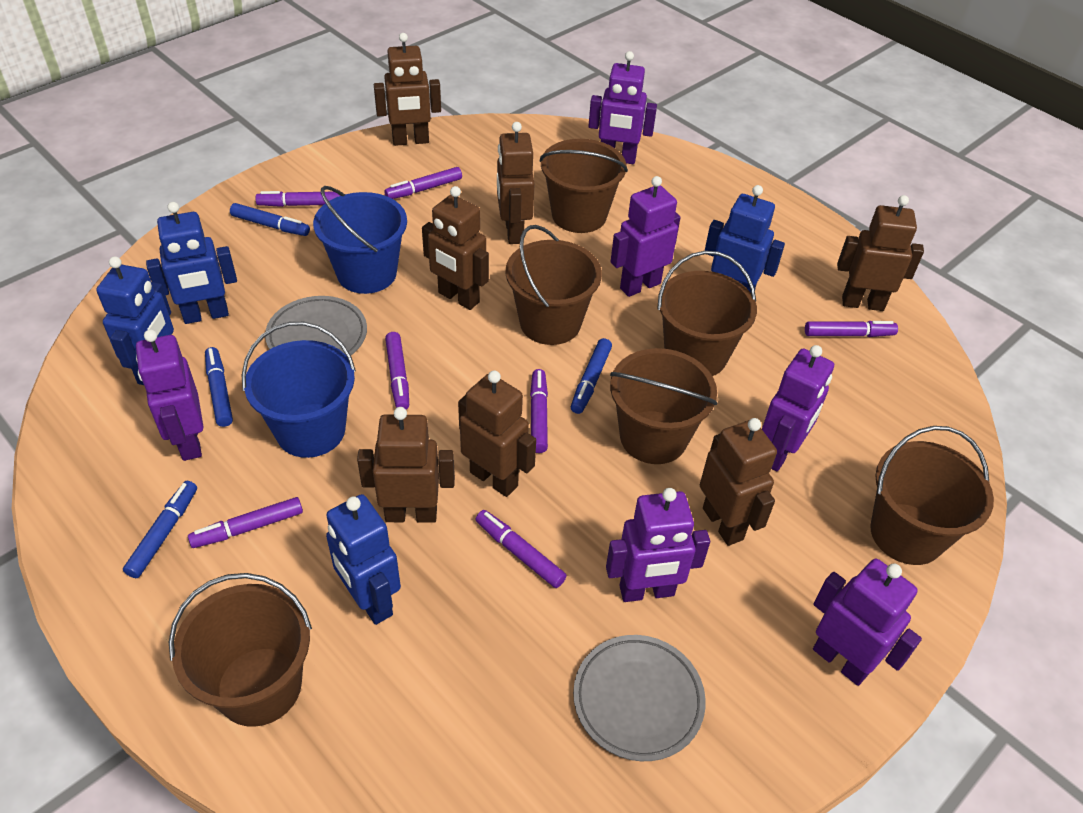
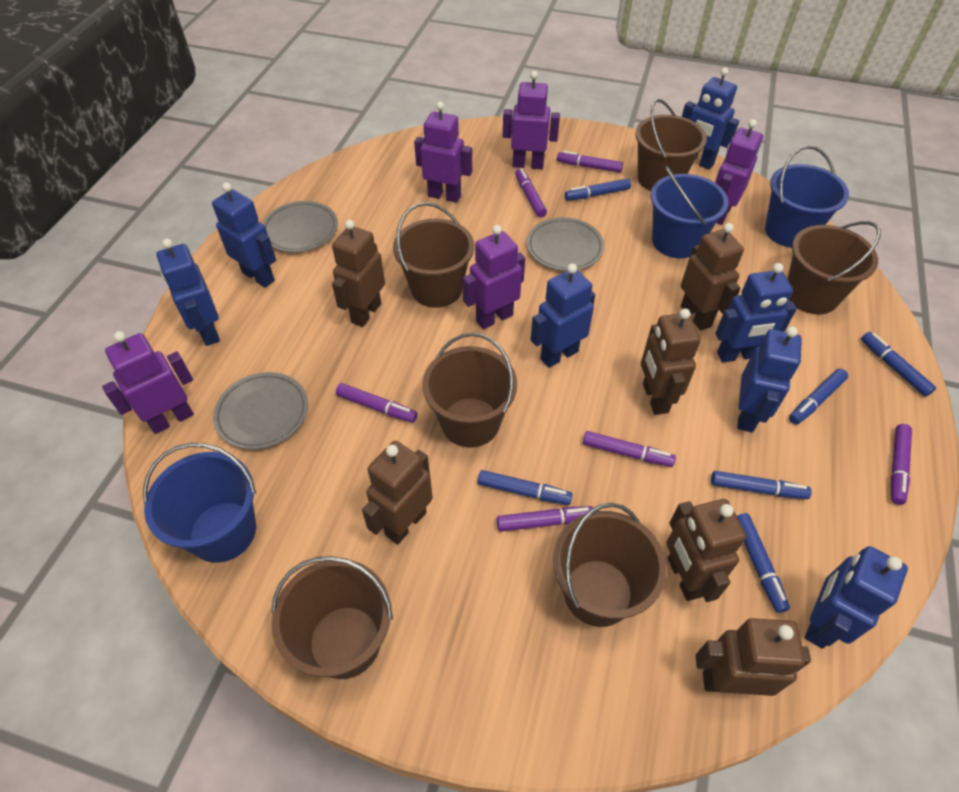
blue bucket: [241,322,356,458] [313,186,407,294] = 2 -> [143,443,256,563] [650,165,729,258] [765,146,849,248] = 3
blue marker: [123,481,197,578] [205,347,233,427] [230,203,310,236] [571,338,612,414] = 4 -> [478,470,573,505] [565,178,631,201] [711,471,811,499] [737,513,790,613] [789,369,848,425] [861,332,936,397] = 6
blue robot: [96,256,174,385] [146,202,237,324] [326,494,401,625] [705,185,785,292] = 4 -> [156,239,220,346] [212,182,276,288] [531,263,595,368] [682,68,739,170] [715,263,797,362] [737,326,802,432] [805,546,908,649] = 7
brown robot: [357,407,455,523] [374,33,441,146] [422,186,489,310] [458,370,536,497] [497,122,535,244] [700,418,777,546] [837,195,924,311] = 7 -> [332,220,385,327] [362,441,433,545] [641,309,701,415] [666,499,746,602] [681,223,744,330] [695,618,811,696] = 6
grey plate: [265,296,367,355] [573,635,706,761] = 2 -> [213,372,308,450] [262,201,338,252] [527,217,604,271] = 3
purple marker: [188,497,303,548] [255,191,341,207] [384,167,462,199] [385,332,409,410] [475,510,567,588] [530,369,548,453] [805,321,898,337] = 7 -> [336,383,418,423] [497,506,593,532] [515,168,547,218] [557,151,623,173] [583,431,676,467] [891,424,912,505] = 6
purple robot: [136,329,203,461] [588,51,657,164] [606,488,710,602] [611,176,681,297] [762,345,834,471] [813,559,922,686] = 6 -> [102,331,194,434] [414,102,472,203] [462,225,525,329] [503,71,560,169] [715,119,763,225] = 5

